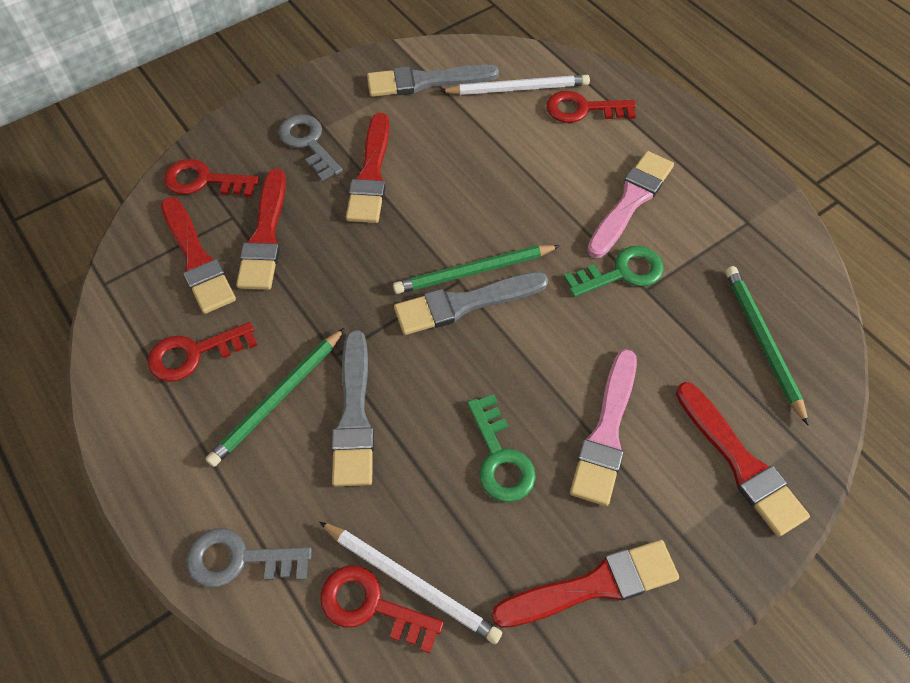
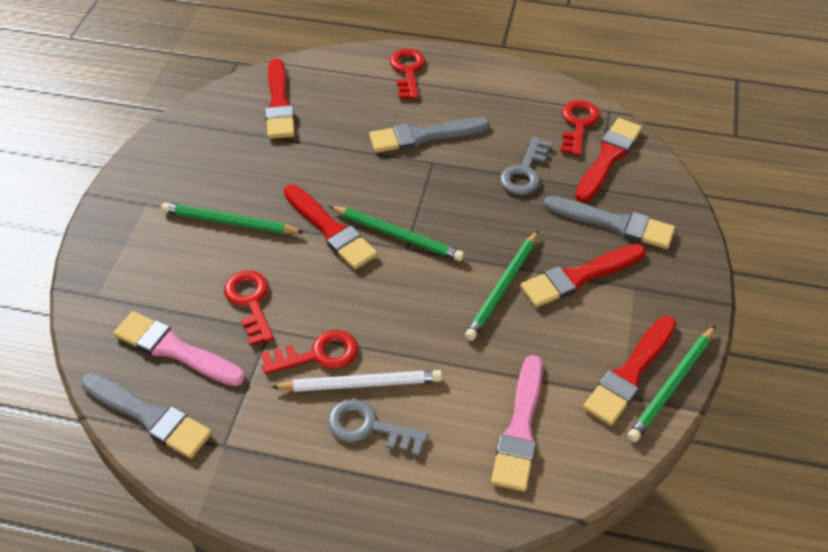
green key: [467,394,536,502] [564,246,664,297] = 2 -> none = 0
green pencil: [205,328,345,467] [393,245,560,294] [725,266,809,426] = 3 -> [161,203,304,234] [329,206,464,261] [465,231,538,341] [627,326,715,442] = 4
white pencil: [319,521,502,644] [440,75,590,95] = 2 -> [271,370,442,392] = 1

